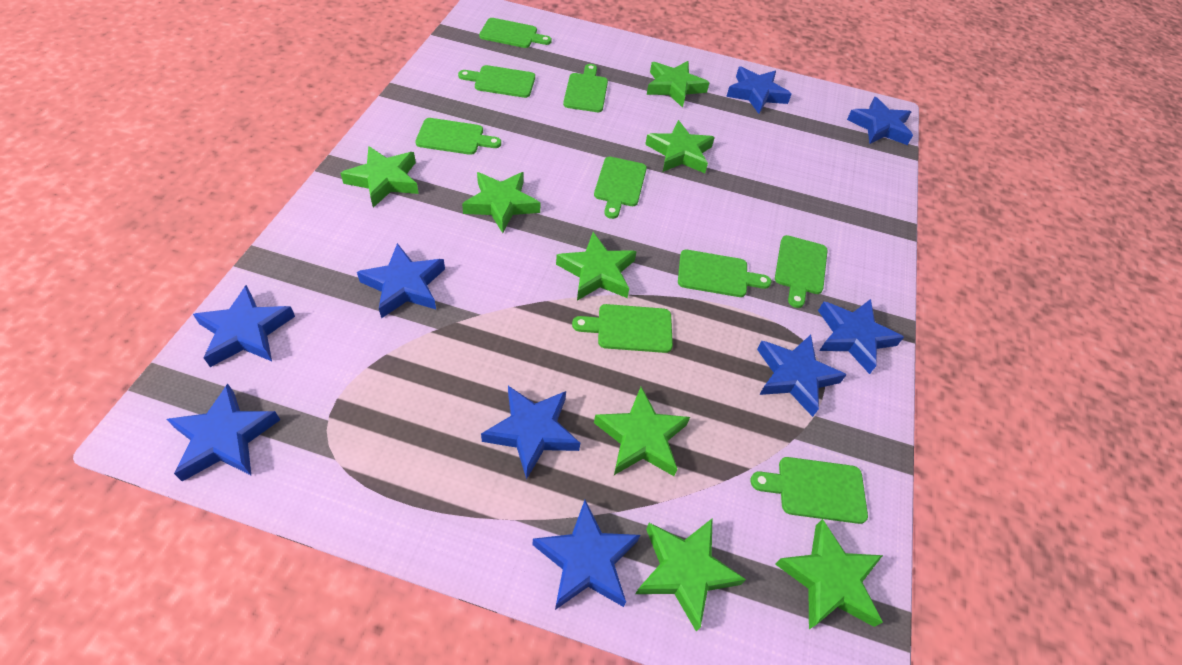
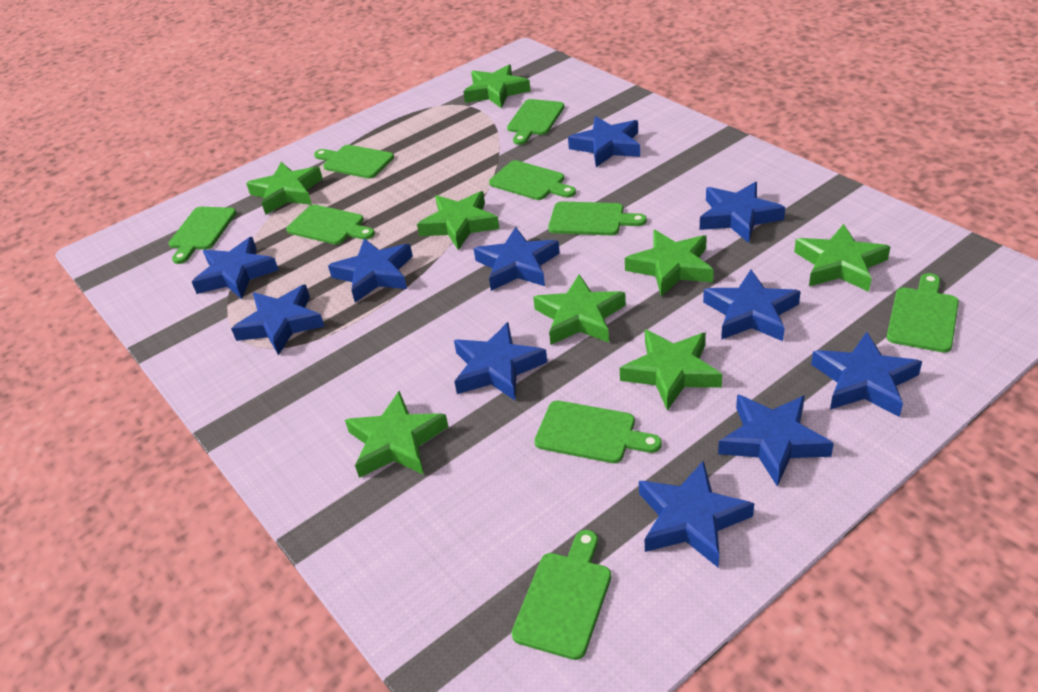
blue star: [167,384,280,481] [193,285,295,367] [357,243,445,318] [481,386,580,480] [533,500,640,610] [726,66,792,114] [757,335,847,417] [818,299,904,374] [847,97,913,145] = 9 -> [192,237,279,299] [231,284,325,355] [328,238,413,303] [454,322,548,401] [474,227,560,291] [568,116,640,167] [639,460,754,567] [700,182,785,243] [703,270,801,341] [718,394,834,487] [811,332,922,417] = 11

